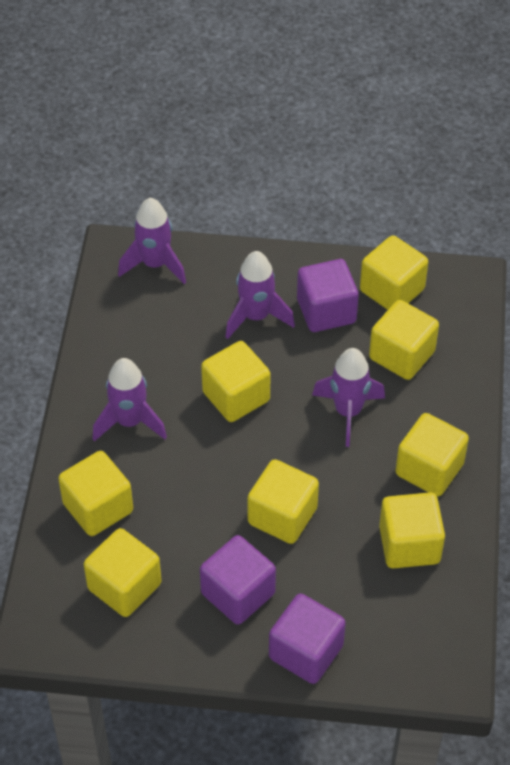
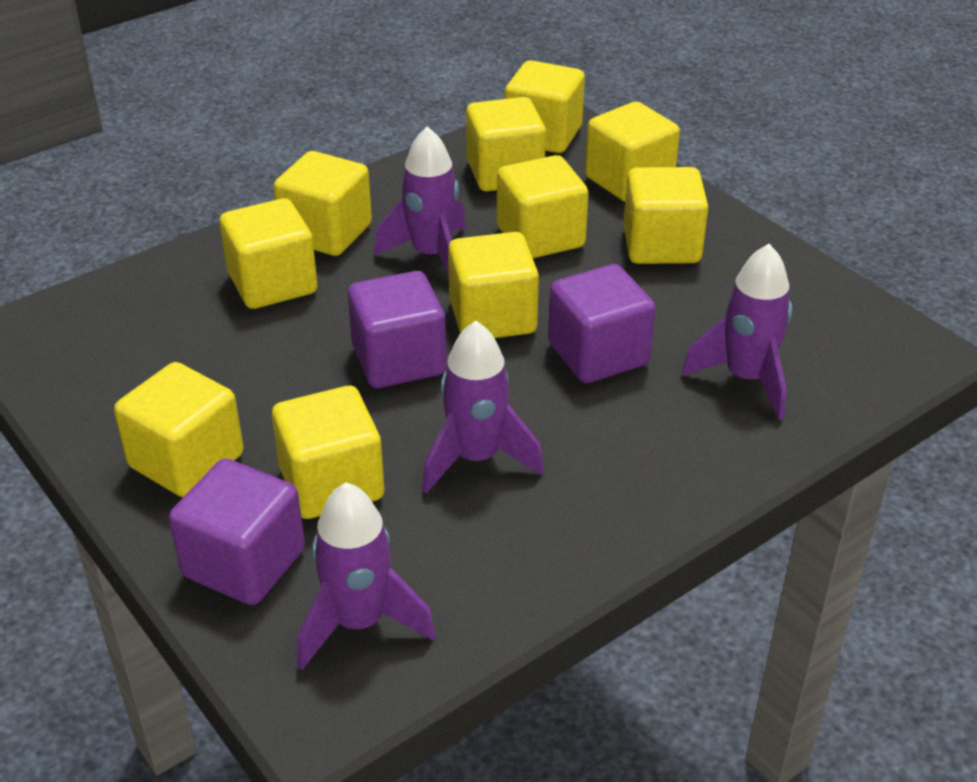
yellow cube: [58,451,133,536] [84,528,162,617] [201,341,270,422] [247,459,319,544] [360,235,428,310] [369,300,439,380] [379,492,445,569] [396,413,469,497] = 8 -> [114,362,244,497] [220,198,318,309] [272,386,384,519] [273,151,372,256] [448,232,539,338] [466,97,546,191] [497,155,589,258] [505,60,585,153] [585,102,680,202] [623,167,708,264] = 10

